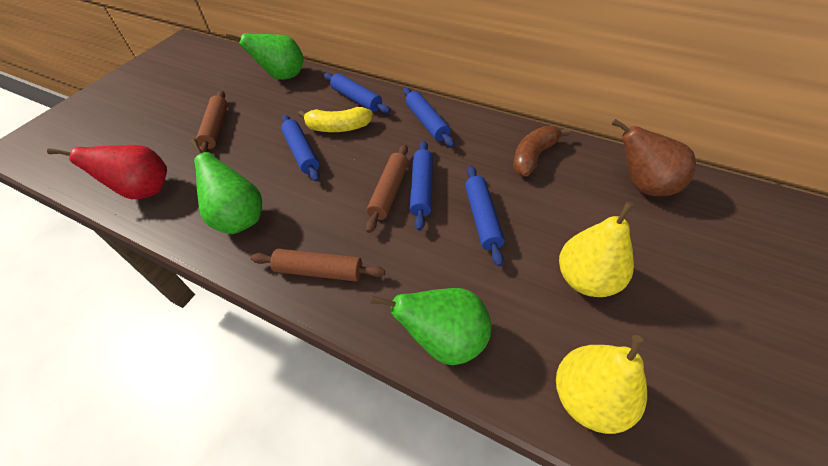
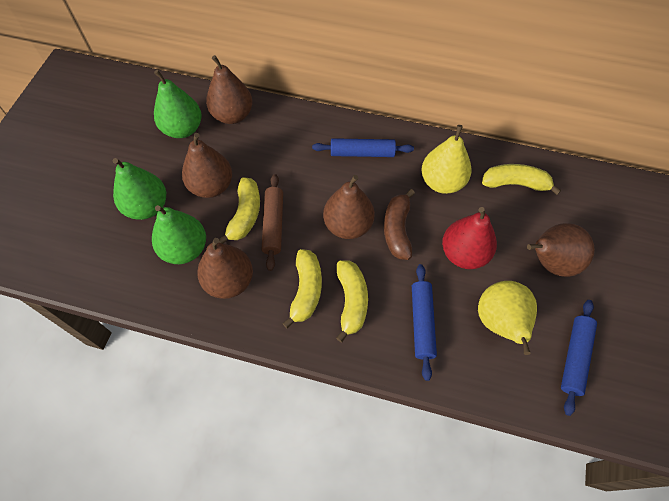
blue rolling pin: [281,115,320,182] [324,73,391,114] [403,87,455,147] [410,141,433,231] [465,166,505,267] = 5 -> [312,138,414,157] [412,264,437,381] [561,300,597,416] = 3
brown pear: [612,119,696,196] = 1 -> [182,133,232,198] [197,238,253,299] [206,55,253,124] [323,175,375,239] [527,223,595,277] = 5
brown rolling pin: [196,90,228,153] [250,249,385,281] [366,144,409,233] = 3 -> [262,174,283,271] = 1
yellow banana: [298,107,373,132] = 1 -> [219,177,260,244] [282,249,322,329] [336,260,368,342] [482,164,561,195] = 4

